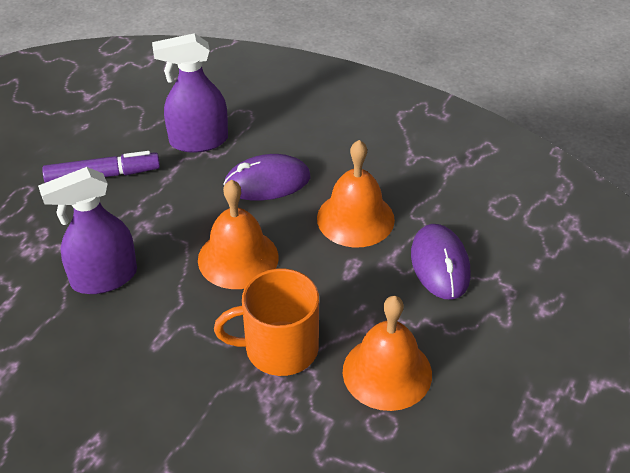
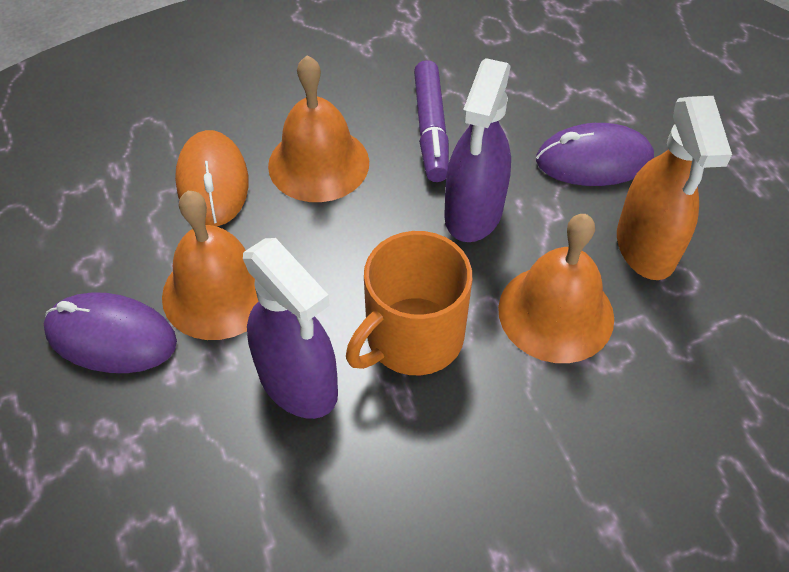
orange mouse: none = 0 -> [175,130,249,226] = 1
orange spray bottle: none = 0 -> [617,96,732,280] = 1

